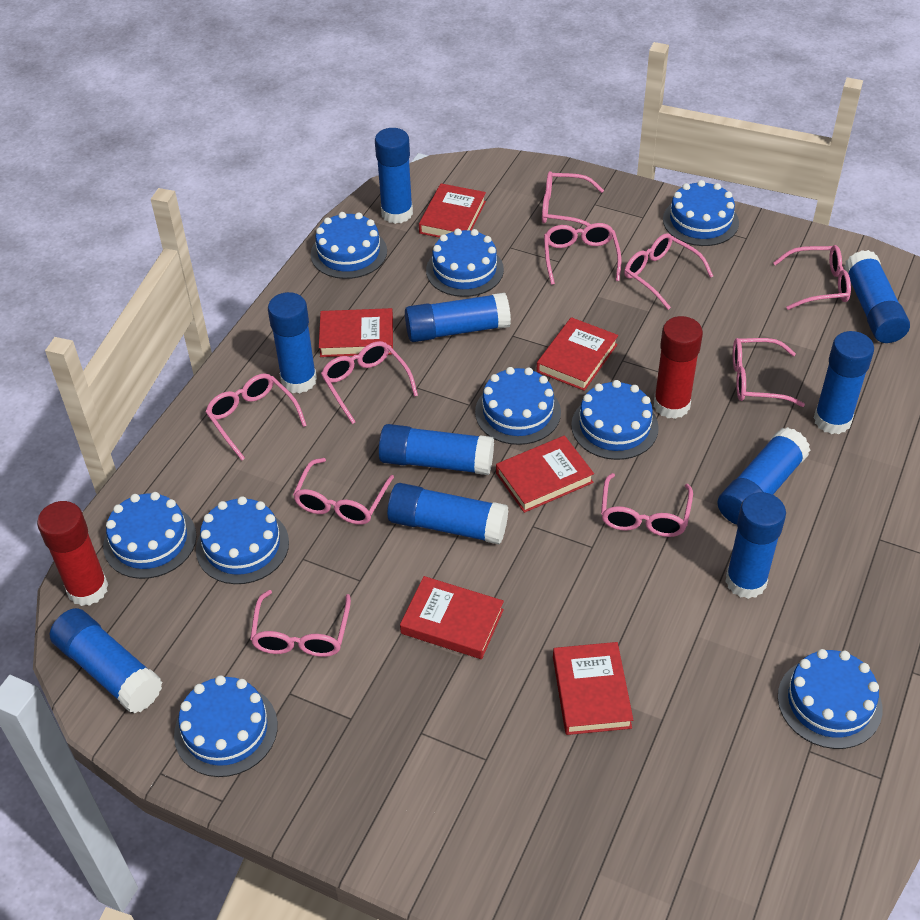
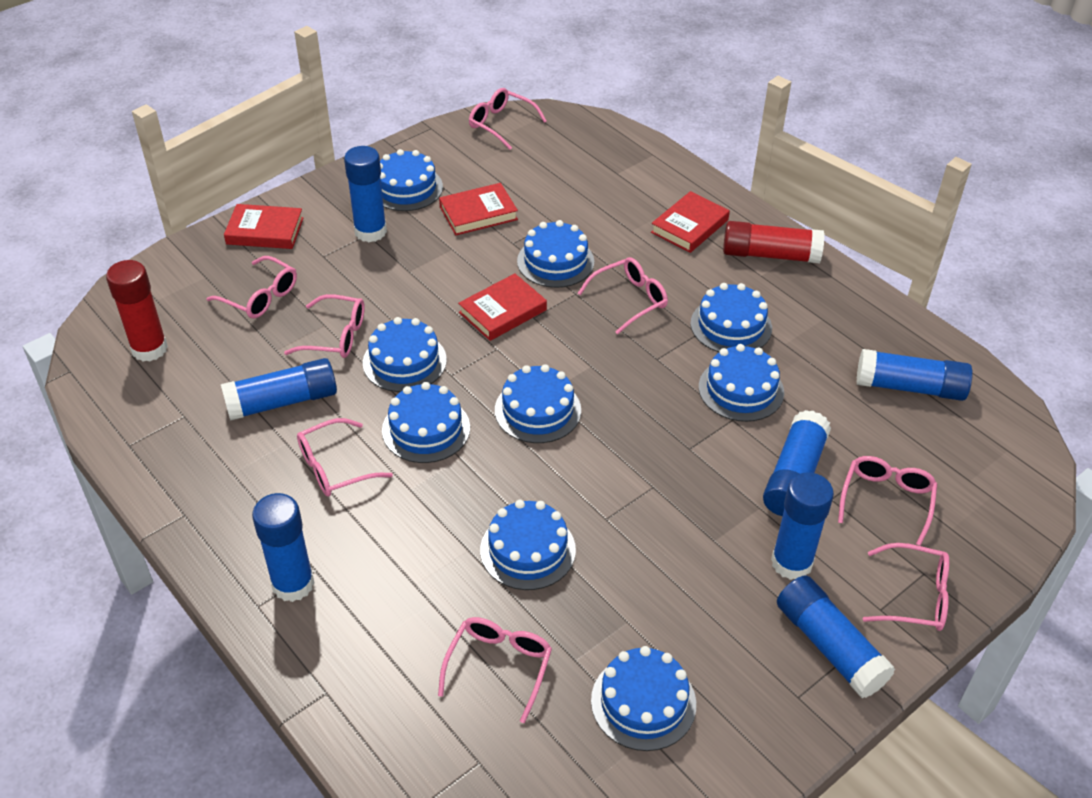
blue glue stick: [50,608,163,714] [268,292,317,393] [375,128,413,224] [378,424,494,475] [387,483,508,545] [405,293,511,342] [717,427,810,525] [725,492,786,599] [814,331,874,434] [844,250,910,343] = 10 -> [221,358,337,421] [252,493,314,602] [344,146,387,242] [763,410,831,516] [771,472,834,580] [777,575,895,698] [856,349,973,401] = 7
pink glasses: [205,373,307,460] [250,590,351,657] [293,458,394,525] [321,341,418,424] [542,171,604,226] [544,223,622,285] [601,473,693,537] [624,233,713,310] [733,338,805,407] [773,245,851,310] = 10 -> [206,256,297,318] [284,294,365,358] [297,418,393,496] [438,617,552,723] [469,88,547,150] [578,257,668,334] [838,456,937,546] [863,543,949,631] = 8
red book: [319,308,393,357] [400,576,504,659] [419,183,486,238] [496,435,594,513] [537,317,618,391] [553,642,633,735] = 6 -> [224,204,304,249] [439,183,518,235] [458,273,547,341] [651,191,730,253] = 4

